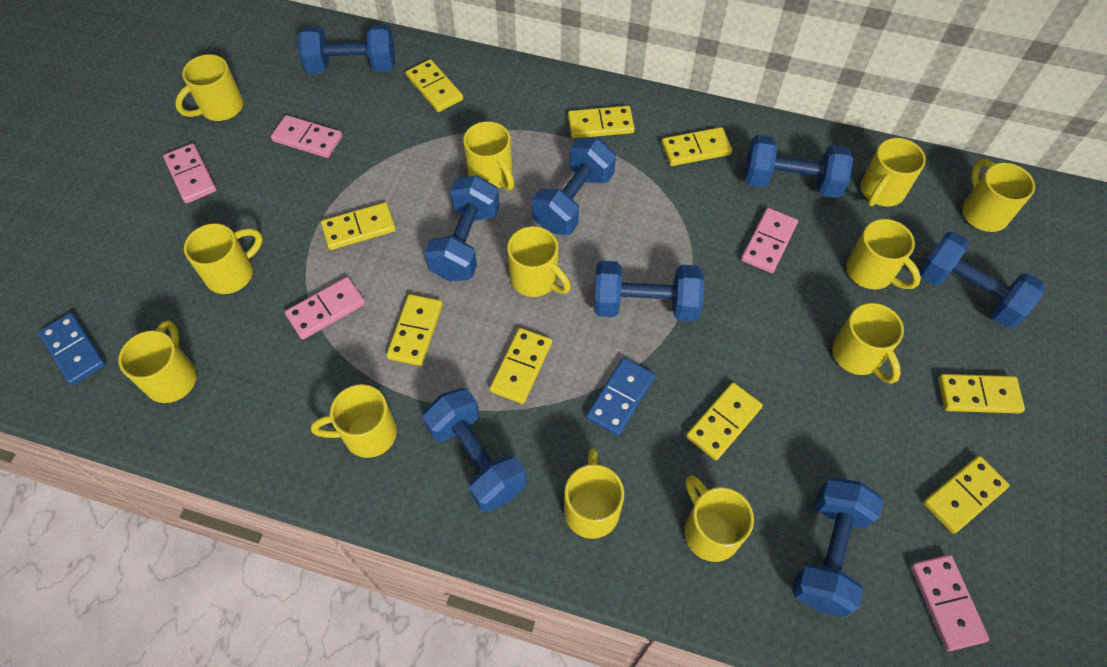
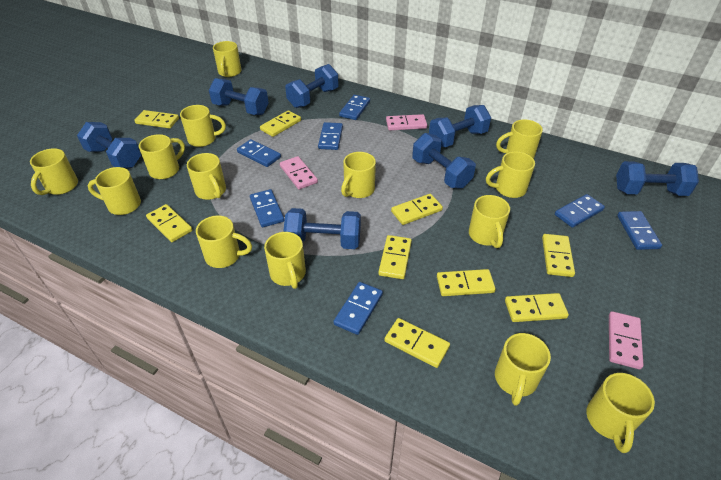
blue domino: [38,313,106,385] [586,357,655,436] = 2 -> [237,139,281,167] [250,189,284,227] [318,122,343,150] [333,282,383,335] [339,95,370,120] [555,194,605,228] [617,211,662,250] = 7
blue dumbbell: [298,24,395,74] [422,388,527,512] [424,175,500,282] [531,138,616,235] [594,261,704,321] [745,135,853,198] [792,478,884,617] [919,231,1045,329] = 8 -> [77,122,141,168] [209,78,269,115] [283,208,361,249] [285,64,339,108] [412,133,476,189] [429,105,491,147] [616,161,699,196] = 7
pink domino: [163,143,217,203] [271,115,342,158] [285,277,365,340] [741,208,798,273] [911,555,989,651] = 5 -> [280,156,318,189] [386,114,427,130] [609,311,643,369] = 3
yellow mug: [118,320,197,403] [175,54,244,121] [184,223,263,294] [311,384,397,458] [463,121,514,190] [507,226,571,297] [564,448,624,539] [684,475,754,562] [832,303,904,384] [846,219,921,289] [860,138,926,207] [962,159,1035,232] = 12 -> [30,148,78,195] [88,167,141,215] [139,134,185,179] [180,105,226,147] [187,153,226,200] [196,215,252,268] [213,41,241,77] [264,232,306,289] [341,152,376,198] [469,195,510,248] [486,151,535,198] [495,333,551,406] [496,119,543,159] [586,373,655,453] = 14

